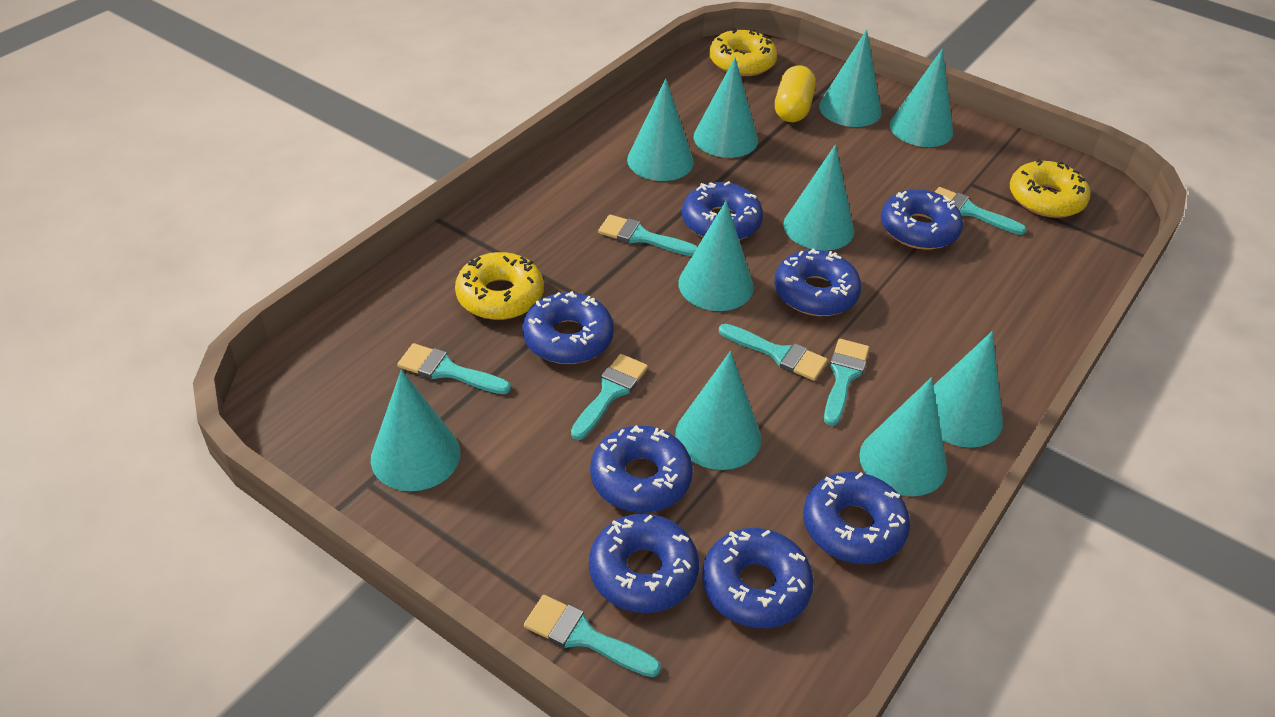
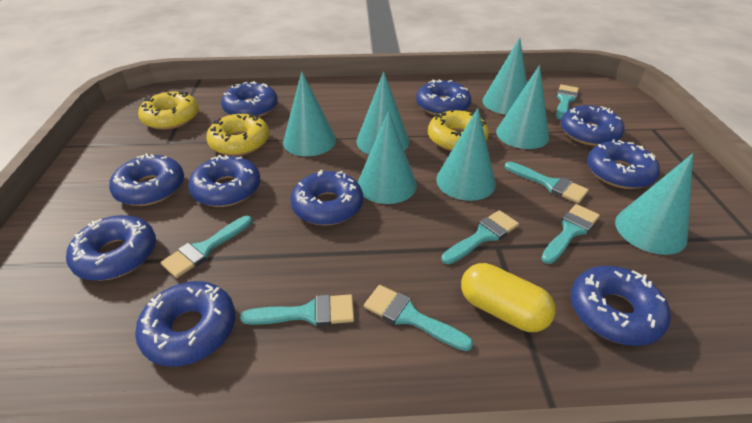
blue donut: [522,291,614,364] [589,514,699,613] [590,425,693,513] [682,181,763,240] [702,528,814,628] [774,248,861,316] [803,472,910,564] [881,189,963,250] = 8 -> [66,215,156,281] [109,153,184,206] [135,281,236,367] [188,155,260,207] [221,81,278,117] [290,170,363,225] [416,79,471,115] [561,105,625,146] [571,266,671,346] [587,139,660,189] = 10
turquoise cone: [371,370,460,491] [627,79,694,181] [675,351,761,470] [678,201,754,311] [694,57,758,158] [783,144,854,251] [819,30,881,127] [859,377,947,496] [889,49,953,147] [933,331,1003,448] = 10 -> [283,71,336,156] [356,71,409,154] [358,110,417,204] [436,108,496,201] [482,37,527,114] [496,65,549,149] [615,153,693,255] = 7

